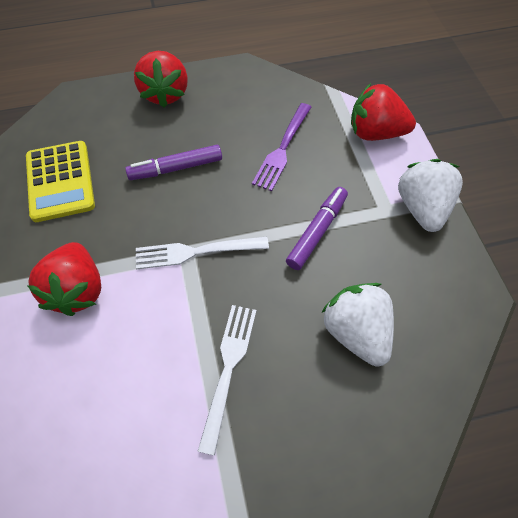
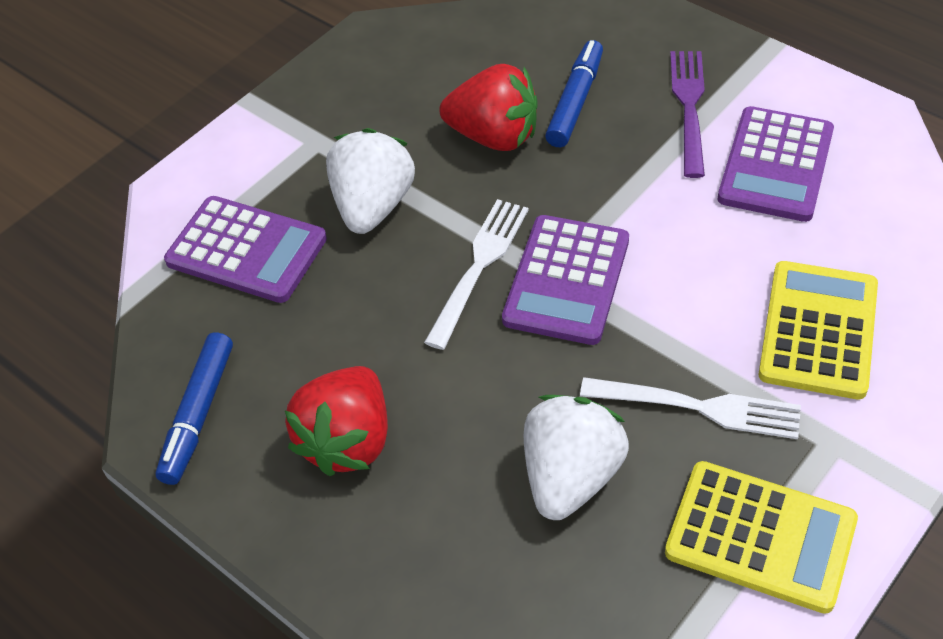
blue marker: none = 0 -> [155,332,233,485] [545,40,603,147] = 2
purple calculator: none = 0 -> [164,196,327,303] [502,215,629,345] [718,106,834,222] = 3
purple marker: [125,145,222,180] [286,187,348,270] = 2 -> none = 0
red strawberry: [28,242,101,316] [134,51,188,108] [351,83,416,141] = 3 -> [285,366,388,476] [439,64,538,151] = 2
yellow calculator: [26,141,95,222] = 1 -> [665,461,858,614] [759,261,878,399] = 2

